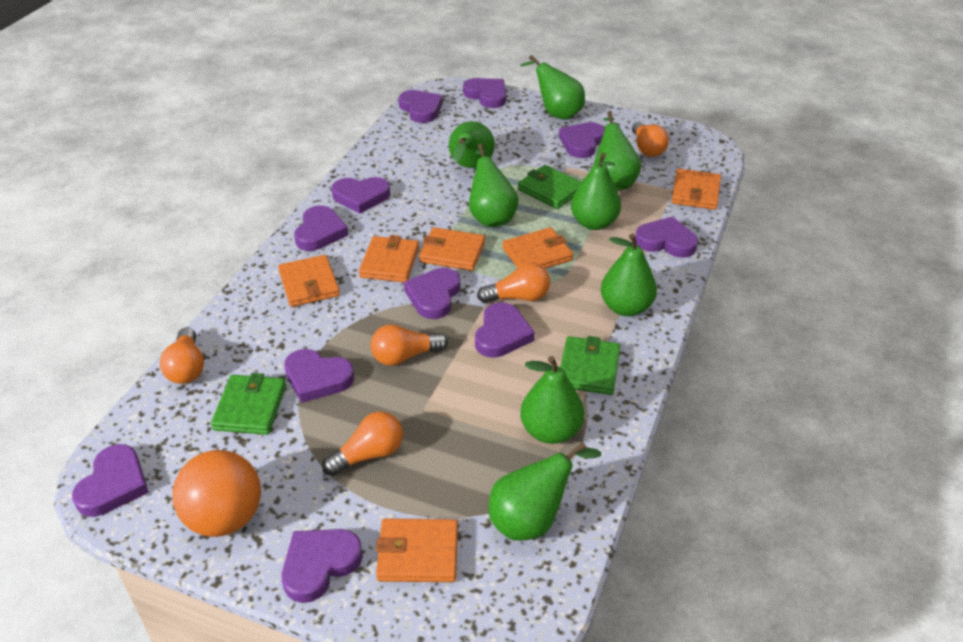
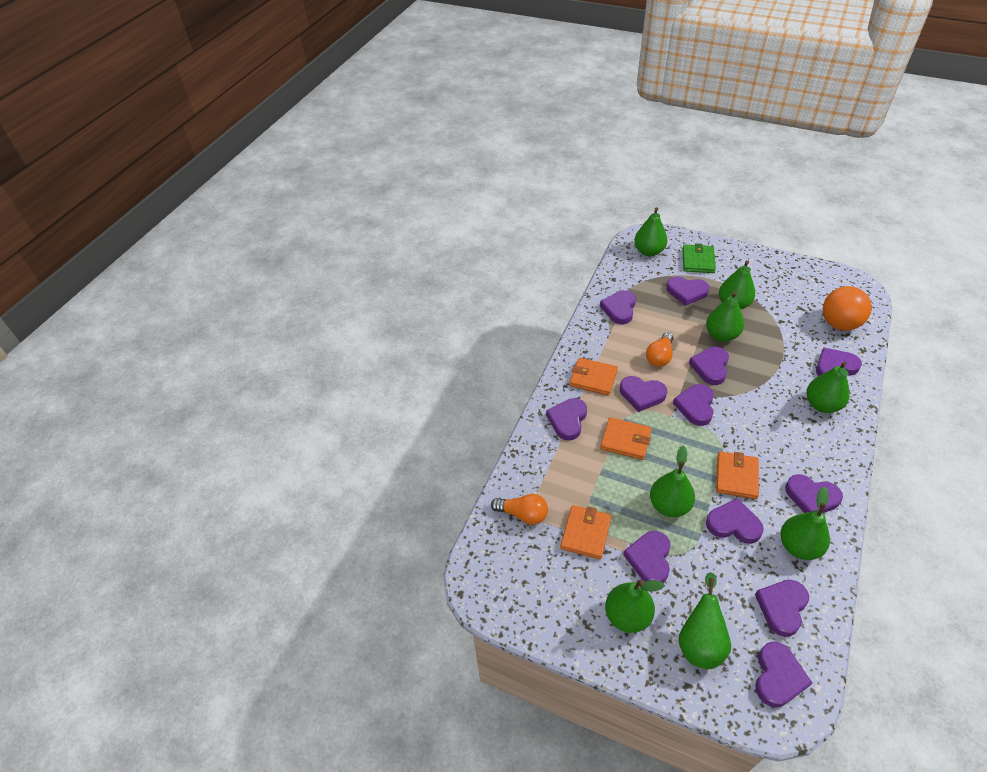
green wallet: [211,373,286,435] [518,165,582,209] [561,336,620,395] = 3 -> [683,243,716,273] = 1
orange light bulb: [160,327,204,384] [322,412,403,476] [370,324,448,366] [477,263,550,303] [632,121,669,157] = 5 -> [491,494,548,525] [646,332,673,367] = 2
orange wallet: [278,255,340,307] [359,235,419,282] [376,518,458,582] [419,227,485,271] [502,227,573,269] [671,169,721,210] = 6 -> [560,505,612,559] [569,358,618,395] [600,417,652,460] [716,452,759,499] = 4
purple heart: [72,444,149,517] [282,529,363,603] [284,349,355,403] [294,206,348,251] [331,177,390,214] [398,90,443,123] [404,268,460,319] [463,78,506,108] [475,302,535,358] [559,122,605,158] [635,216,698,258] = 11 -> [546,398,587,441] [600,290,636,324] [620,376,667,412] [623,531,671,583] [666,276,709,306] [673,384,714,426] [689,347,729,385] [706,498,764,544] [755,580,809,637] [755,642,812,707] [785,474,843,513] [816,348,862,376] = 12

